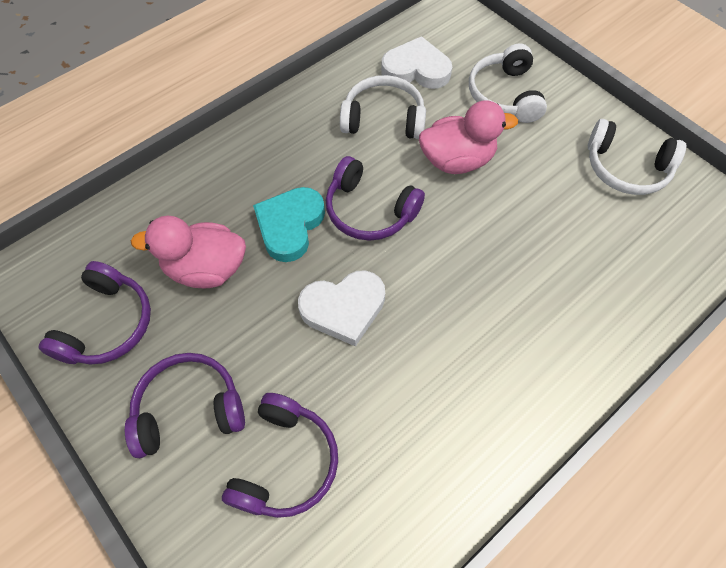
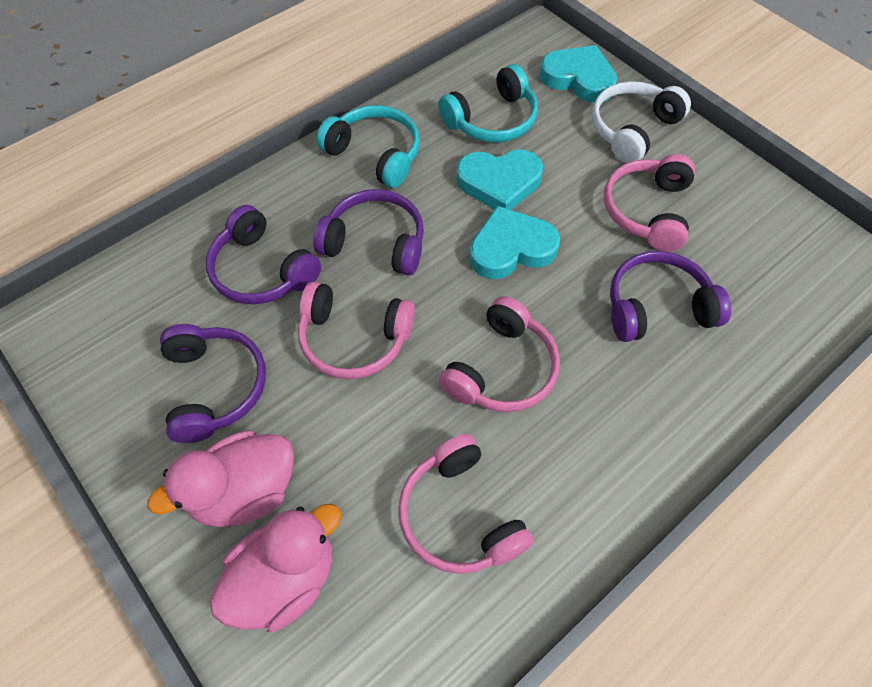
pink headphones: none = 0 -> [298,282,415,379] [398,434,533,574] [439,296,560,412] [604,154,695,251] = 4
turquoise headphones: none = 0 -> [317,105,420,188] [438,64,538,143] = 2
turquoise heart: [253,187,325,262] = 1 -> [456,149,543,210] [470,206,560,279] [540,45,617,103] = 3
white headphones: [340,75,426,139] [469,44,547,123] [588,119,686,195] = 3 -> [592,81,691,163] = 1
white heart: [298,270,385,347] [381,36,452,89] = 2 -> none = 0

